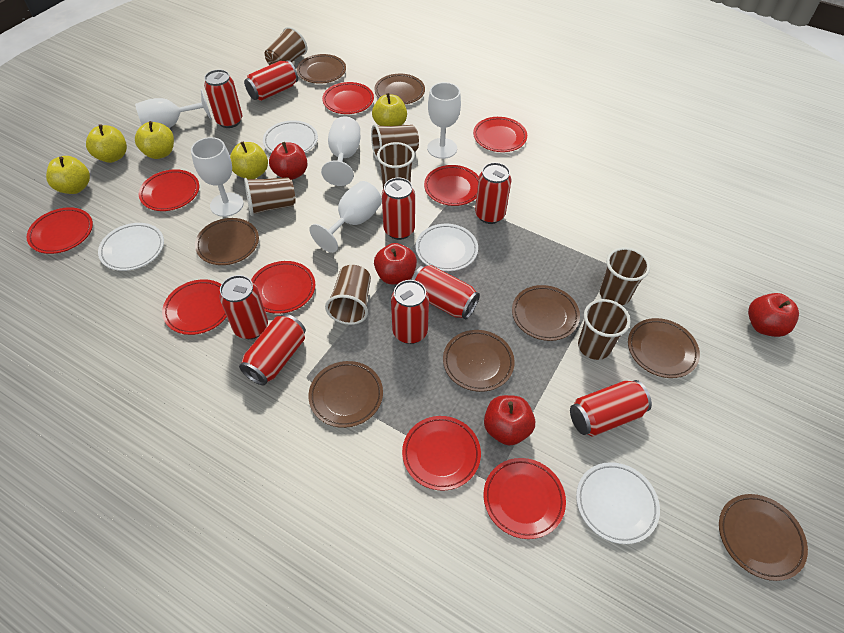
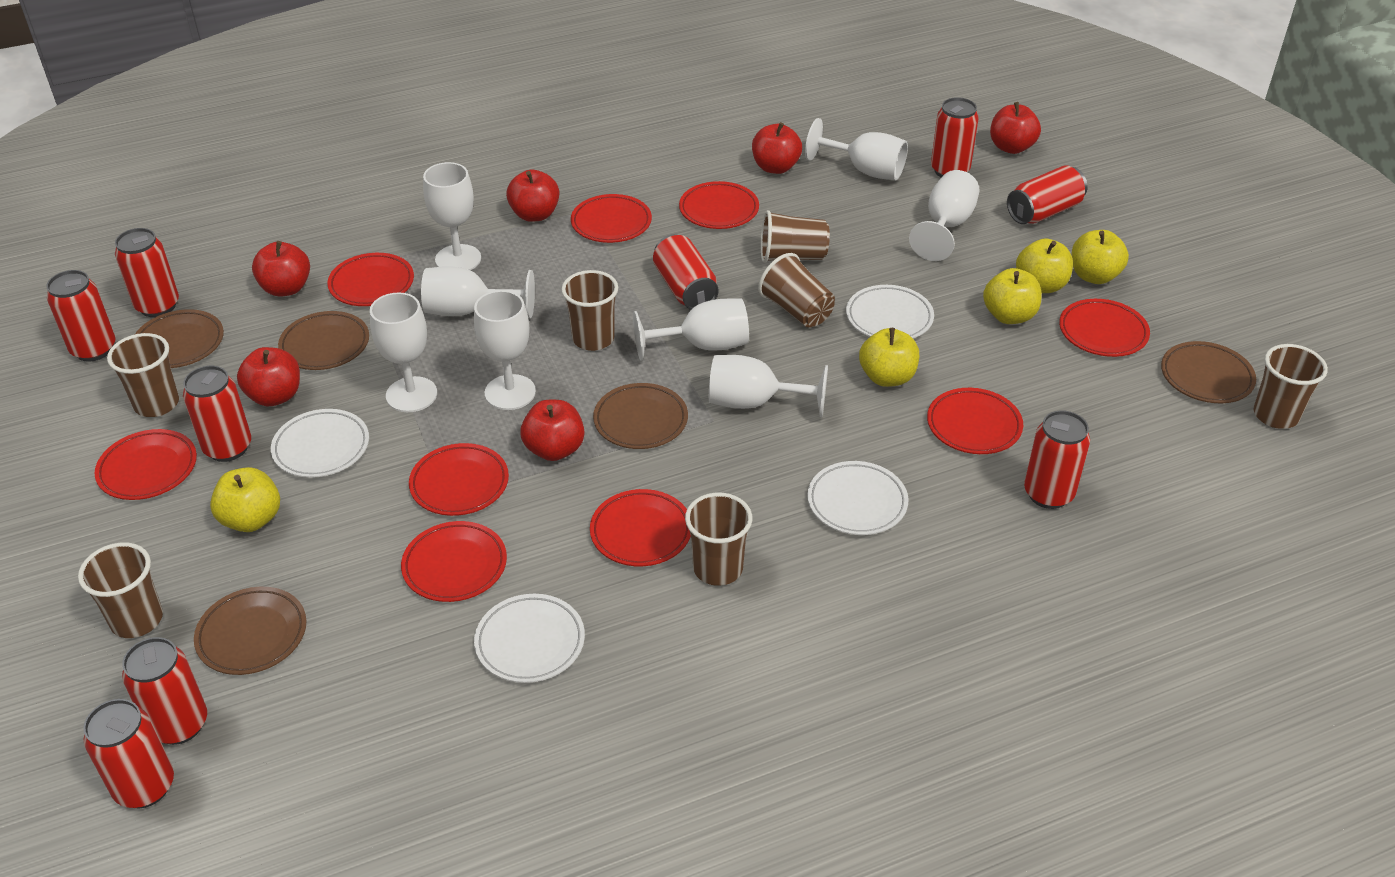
brown plate: [195,218,259,265] [297,54,346,84] [308,361,383,428] [374,74,425,104] [443,330,515,392] [512,285,580,341] [628,318,700,378] [719,494,808,581] = 8 -> [135,309,224,368] [194,587,307,675] [278,311,369,370] [593,383,688,449] [1161,341,1256,403] = 5
red apple: [269,142,307,180] [374,243,417,284] [484,395,535,446] [748,293,799,337] = 4 -> [237,347,300,406] [252,241,310,297] [506,170,559,222] [520,400,584,461] [752,122,802,174] [990,102,1041,154] = 6
white goblet: [135,89,211,128] [191,137,244,217] [309,181,382,253] [321,116,360,186] [427,82,461,159] = 5 -> [370,292,437,412] [421,266,535,318] [423,162,481,270] [474,290,536,410] [633,299,749,361] [709,355,828,417] [805,118,908,180] [909,170,980,261] = 8

